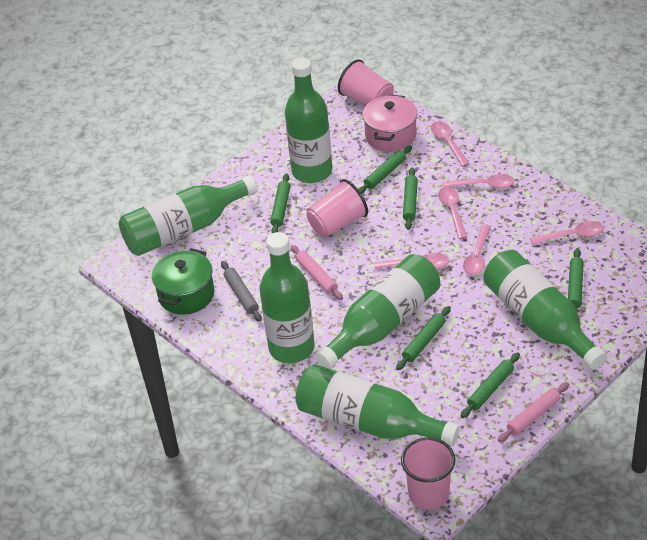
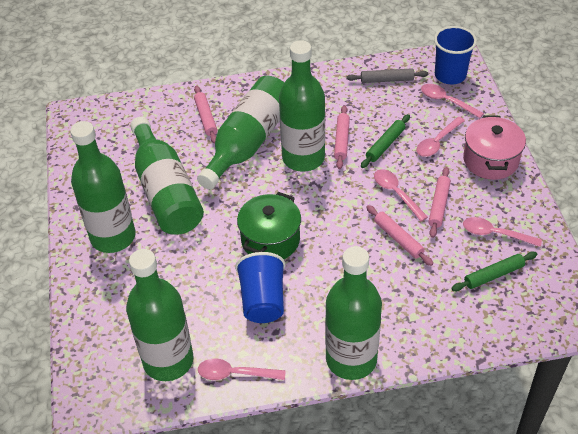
blue cup: none = 0 -> [235,252,285,323] [434,26,477,84] = 2
green rolling pin: [270,173,290,233] [358,145,412,194] [396,306,451,370] [403,168,418,230] [461,352,520,418] [568,248,584,313] = 6 -> [361,114,410,168] [451,252,537,291] = 2
pink cup: [307,179,368,237] [338,59,394,106] [401,437,455,510] = 3 -> none = 0
pink rolling pin: [291,245,343,300] [498,382,569,442] = 2 -> [194,86,217,144] [334,105,350,169] [366,205,433,266] [428,167,451,238] = 4
pink spoon: [374,253,449,269] [431,121,470,167] [438,187,467,239] [443,174,515,188] [463,224,491,275] [530,221,604,245] = 6 -> [198,359,286,380] [374,169,428,222] [417,117,465,157] [421,84,484,118] [463,217,542,247] = 5

